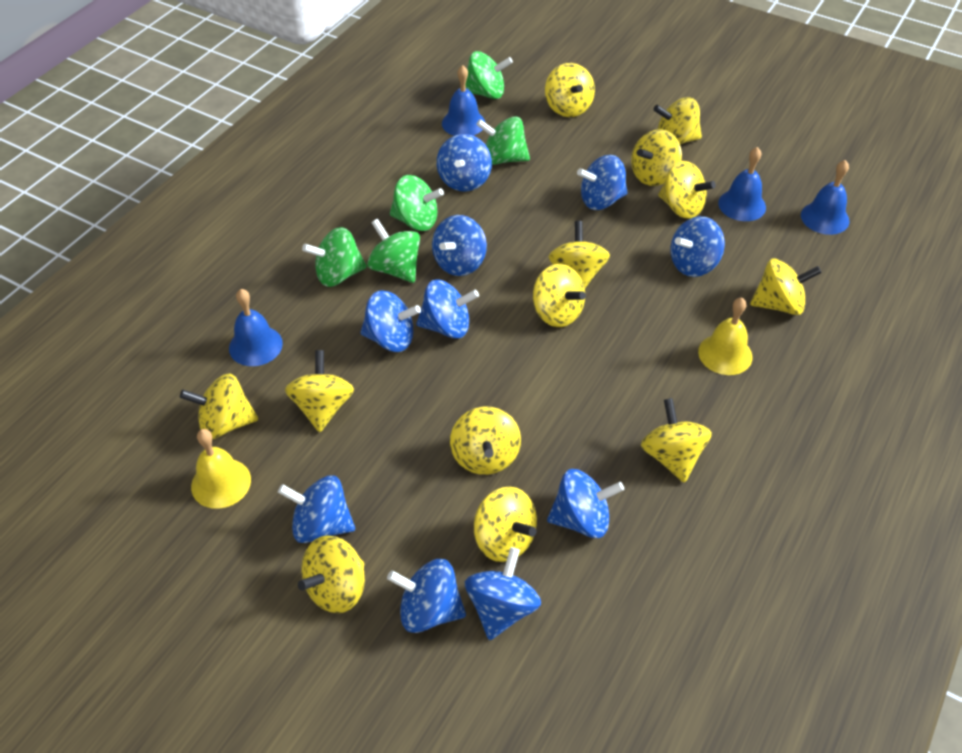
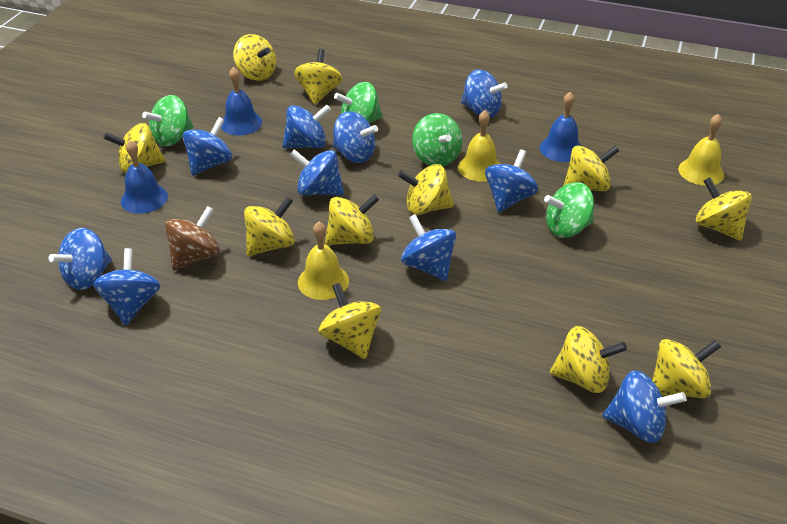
blue bell: [229,289,283,366] [442,65,485,136] [718,147,766,221] [801,160,850,235] = 4 -> [121,140,168,214] [221,67,262,135] [540,92,581,162] = 3
brown spinning top: none = 0 -> [165,206,220,271] = 1
green spinning top: [302,227,367,287] [367,218,420,283] [390,175,444,231] [465,51,513,99] [476,116,530,165] = 5 -> [142,95,193,147] [334,82,383,123] [412,113,463,166] [544,182,594,238] = 4
yellow bell: [191,429,251,509] [698,297,753,375] = 2 -> [298,222,349,300] [458,110,500,182] [678,114,724,186] = 3
yellow spinning top: [180,373,258,439] [285,350,354,432] [298,536,365,613] [450,407,521,475] [474,486,537,562] [533,264,586,327] [545,63,595,117] [548,221,610,288] [631,129,682,186] [641,398,712,483] [653,97,702,145] [658,161,716,219] [750,258,822,315] = 13 -> [104,123,165,173] [233,34,276,81] [244,197,295,256] [294,49,342,105] [318,283,381,359] [325,194,379,245] [398,164,454,215] [550,326,627,393] [564,146,619,191] [652,339,721,398] [696,177,752,241] = 11

